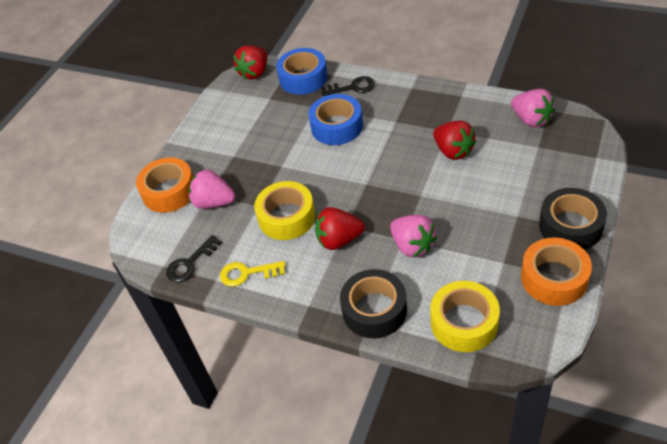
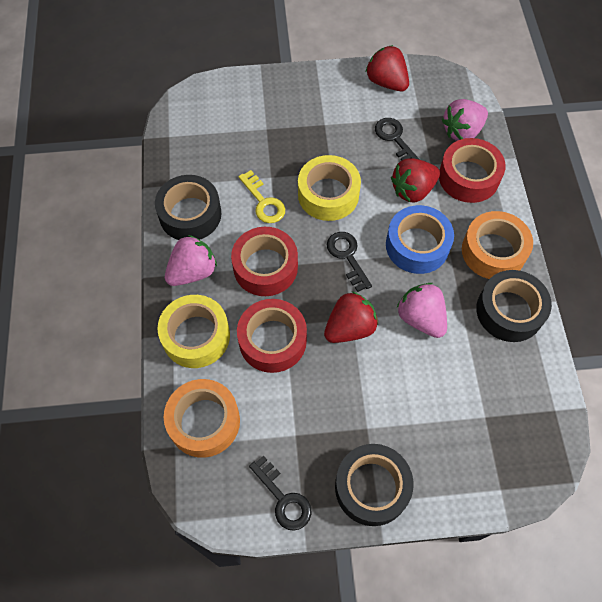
black key: [166,235,222,282] [321,76,375,96] = 2 -> [249,455,311,531] [327,232,372,292] [375,118,420,161] = 3
black tape: [340,269,407,338] [539,188,607,250] = 2 -> [155,175,222,240] [335,444,414,526] [476,270,552,342] = 3
blue tape: [276,48,328,95] [308,94,363,145] = 2 -> [386,205,454,274] = 1
red tape: none = 0 -> [231,227,298,296] [237,299,307,373] [439,138,506,203] = 3

